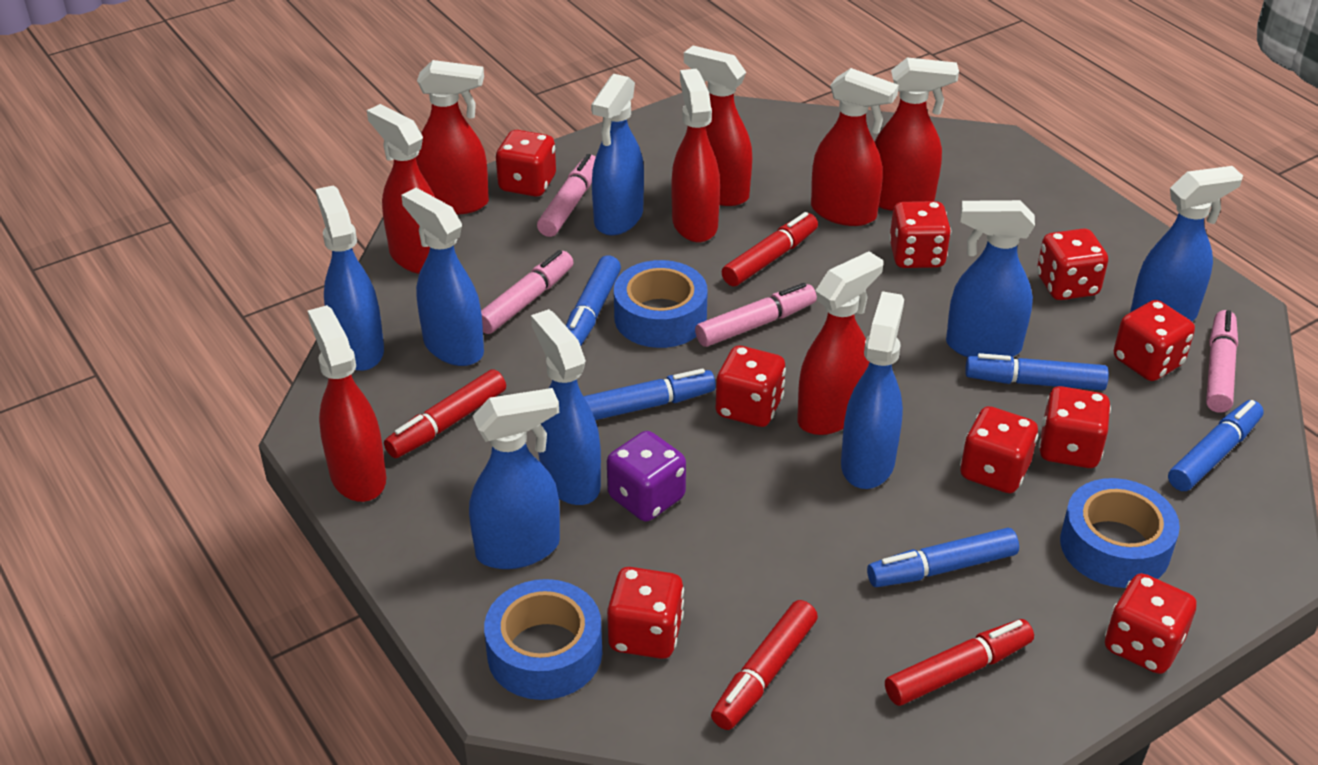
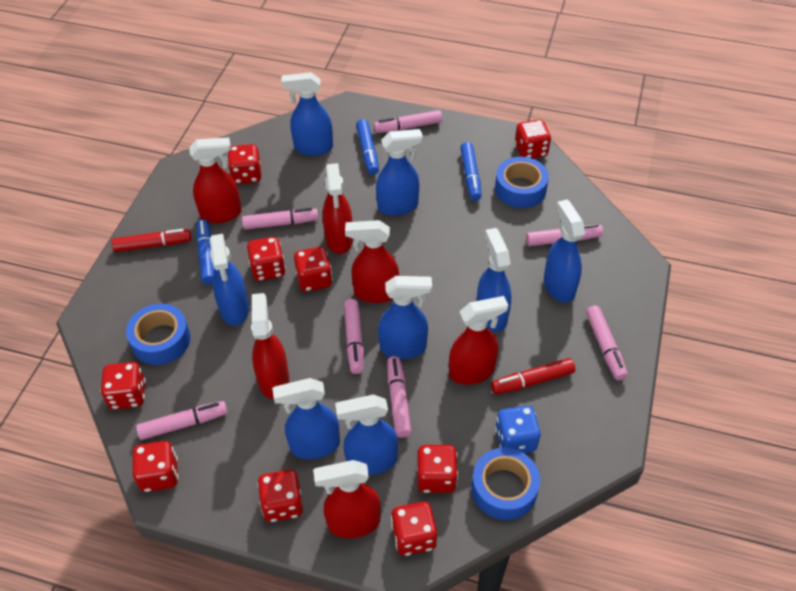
blue dice: none = 0 -> [495,406,541,453] = 1
blue marker: [566,255,621,346] [584,369,716,420] [867,528,1019,587] [965,353,1109,390] [1168,400,1264,491] = 5 -> [197,219,215,285] [356,119,379,175] [460,142,482,201] = 3
pink marker: [481,250,574,334] [537,154,596,237] [695,283,817,347] [1206,310,1238,413] = 4 -> [136,401,227,440] [242,208,318,230] [344,299,364,374] [374,110,442,133] [387,356,411,438] [526,224,603,246] [586,305,628,381] = 7
purple dice: [607,431,686,521] = 1 -> none = 0
red marker: [384,369,506,458] [711,600,818,730] [722,212,818,286] [885,619,1034,706] = 4 -> [112,229,191,252] [491,358,575,394] = 2
red spray bottle: [308,305,386,502] [367,104,436,274] [416,60,489,215] [671,69,720,242] [684,46,752,206] [797,251,883,435] [811,68,899,226] [875,58,959,211] = 8 -> [189,138,242,223] [251,293,289,399] [313,460,381,538] [322,163,353,254] [345,220,399,303] [449,296,508,385] = 6

